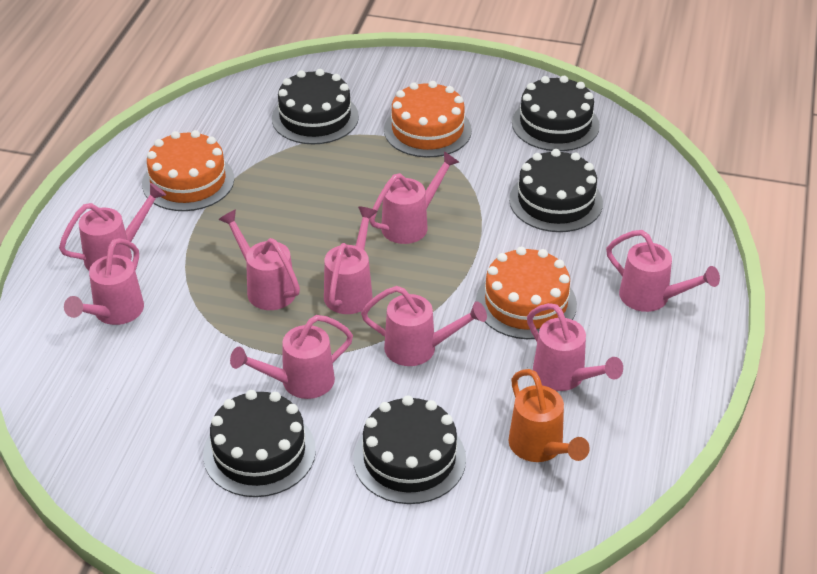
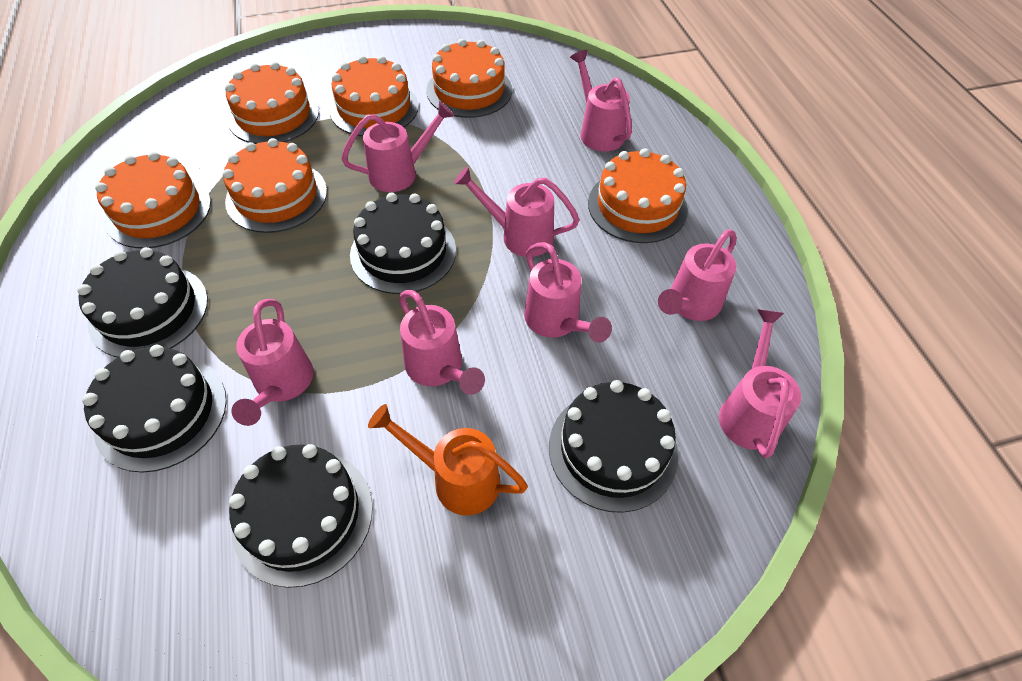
orange cake: [142,130,234,211] [384,81,472,158] [476,247,577,339] = 3 -> [95,152,211,248] [222,138,327,233] [225,62,319,144] [329,56,419,137] [426,39,512,118] [588,148,688,243] = 6
pink watering can: [59,183,166,270] [64,238,144,325] [218,209,300,310] [230,315,353,399] [324,206,378,314] [361,286,487,366] [369,151,459,244] [527,303,623,391] [606,230,720,312] = 9 -> [231,299,313,426] [341,101,454,192] [399,290,485,395] [454,166,580,257] [524,242,612,343] [570,50,632,152] [658,229,737,321] [719,309,801,458] = 8

